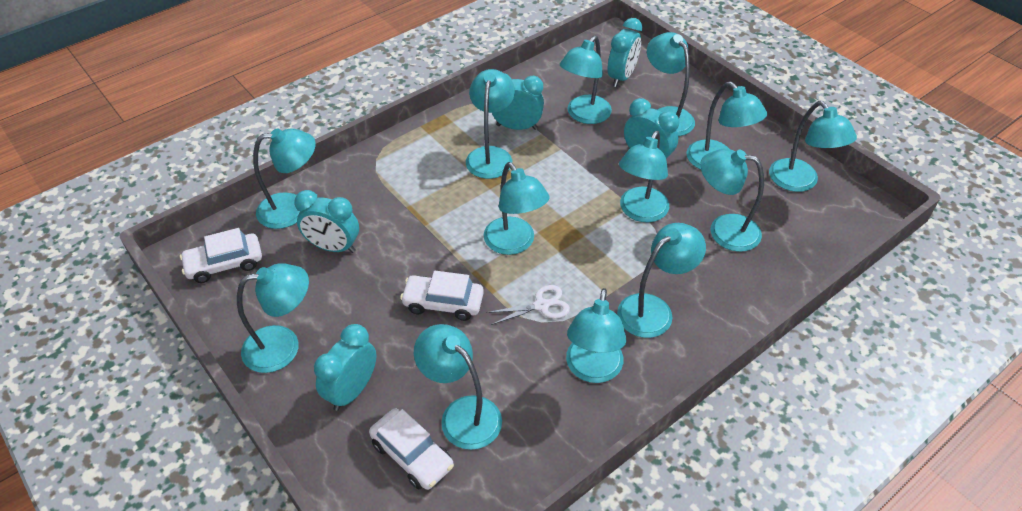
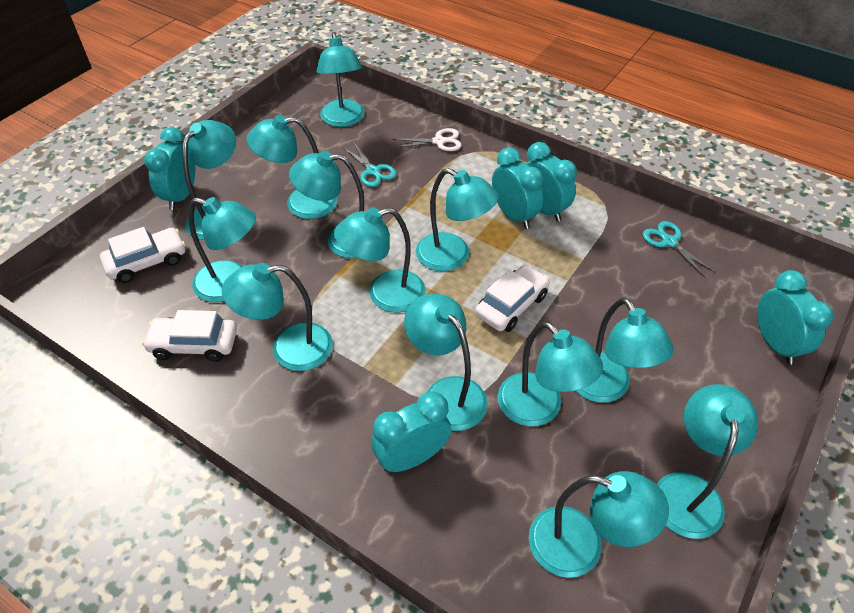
turquoise scissors: none = 0 -> [344,143,397,187] [643,221,715,278] = 2

